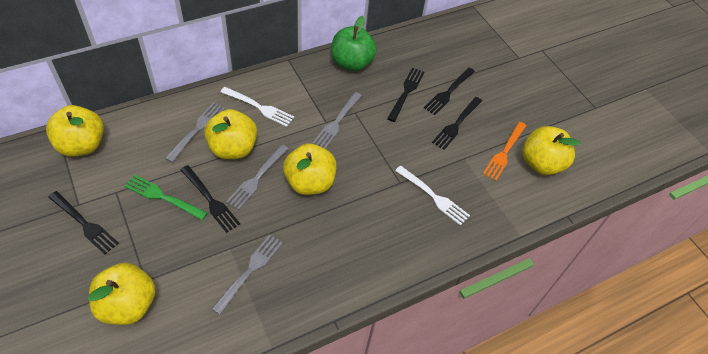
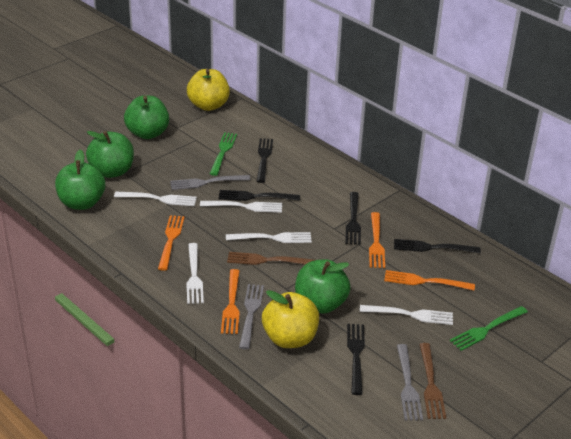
brown fork: none = 0 -> [227,252,315,265] [419,343,446,419] = 2
green apple: [331,16,377,71] = 1 -> [55,150,105,210] [86,131,134,178] [124,95,169,139] [295,259,351,313] = 4
green fork: [124,175,207,220] = 1 -> [210,132,237,176] [450,306,528,351] = 2
grey fork: [165,102,225,162] [212,234,283,315] [226,144,289,210] [312,92,362,149] = 4 -> [170,175,251,190] [239,284,264,349] [397,344,423,420] = 3
orange fork: [483,122,526,181] = 1 -> [158,215,185,271] [221,269,240,334] [369,212,385,268] [384,270,475,290] = 4
white fork: [221,87,294,127] [395,166,470,226] = 2 -> [114,192,197,206] [186,243,204,304] [200,201,282,213] [226,232,312,243] [360,305,453,325] = 5
yellow apple: [46,105,104,157] [88,263,155,325] [204,109,257,159] [283,143,336,195] [522,126,581,175] = 5 -> [187,69,230,111] [262,290,319,348] = 2

